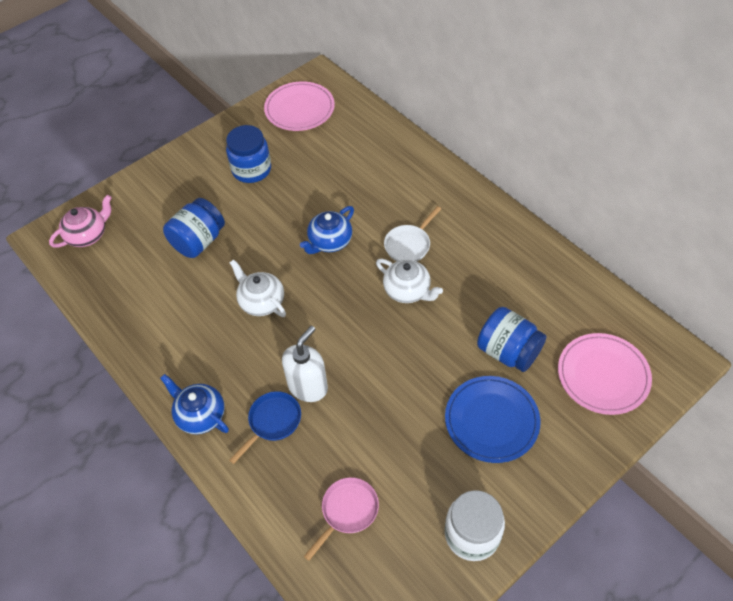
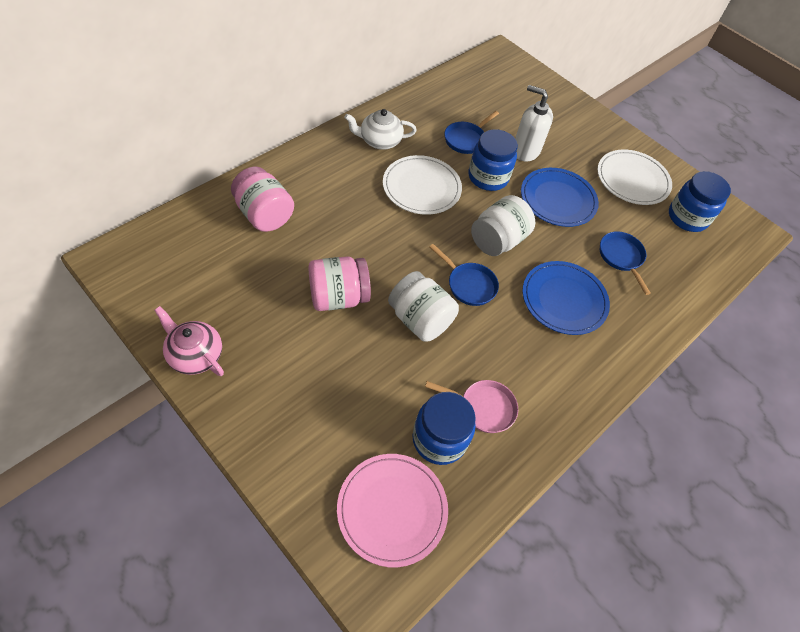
blue pan: [229,391,301,464] = 1 -> [429,244,499,306] [444,111,499,154] [600,231,651,295] = 3
blue plate: [445,376,540,463] = 1 -> [521,168,599,227] [522,261,610,335] = 2
blue teapot: [160,374,229,434] [300,206,354,254] = 2 -> none = 0
pink jar: none = 0 -> [231,167,294,232] [309,256,371,311] = 2
pink plate: [264,81,335,131] [558,333,652,415] = 2 -> [337,454,448,567] = 1
white jar: [445,490,505,561] = 1 -> [388,271,459,342] [471,195,535,256] = 2
white pan: [384,206,441,261] = 1 -> none = 0
white plate: none = 0 -> [383,155,462,215] [597,150,672,205] = 2
white teapot: [230,260,286,317] [376,259,443,303] = 2 -> [345,109,417,150] = 1

